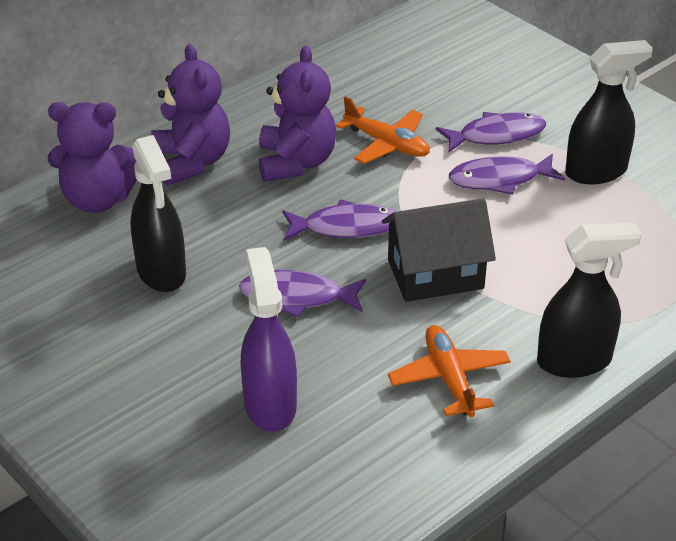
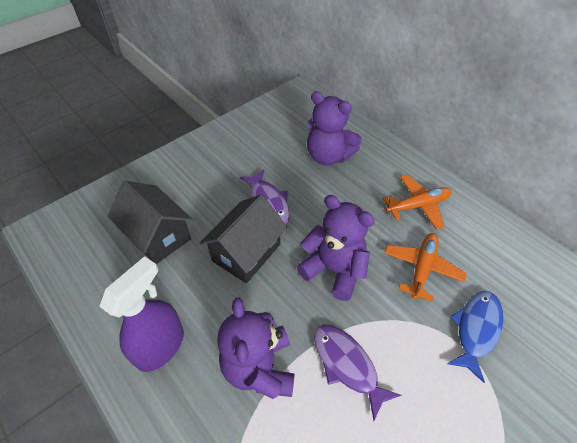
black house: [382,198,496,302] = 1 -> [108,181,193,264] [200,194,287,283] = 2
black spray bottle: [130,135,186,292] [537,223,641,378] [565,40,653,184] = 3 -> none = 0
blue fish: none = 0 -> [447,291,503,383] = 1
purple fish: [239,270,366,318] [282,199,396,241] [436,112,546,152] [449,154,565,195] = 4 -> [239,169,290,224] [314,324,401,420] = 2

